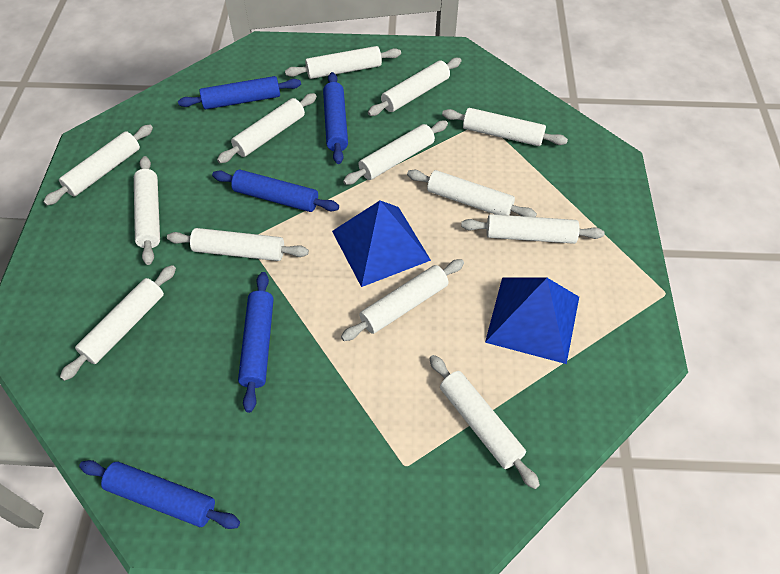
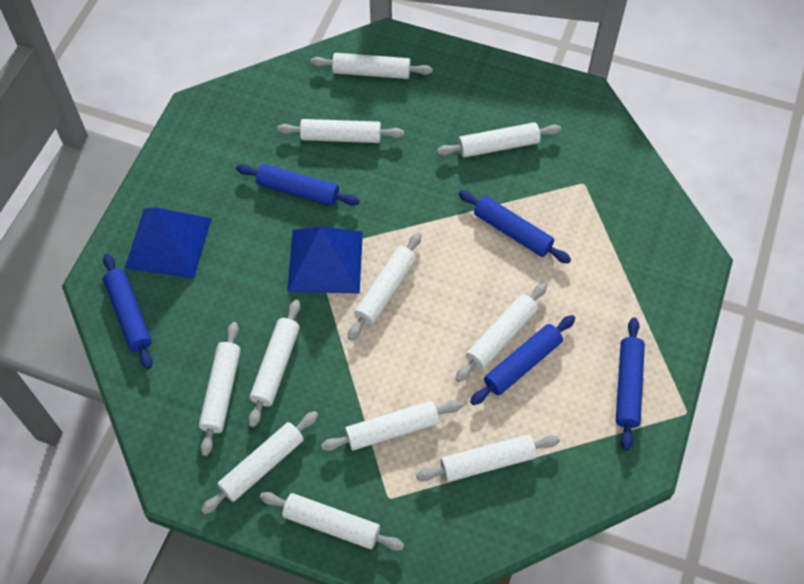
white rolling pin: [43,125,153,205] [60,265,176,381] [134,156,160,265] [167,228,309,261] [217,93,317,163] [285,46,401,79] [341,259,464,341] [343,121,448,185] [368,58,461,116] [407,170,537,217] [429,355,540,489] [442,108,568,146] [461,214,605,244] = 13 -> [199,322,241,456] [201,411,318,514] [248,300,300,427] [260,492,404,551] [277,119,404,143] [310,53,433,79] [321,401,462,451] [348,233,421,340] [416,435,560,482] [437,122,561,158] [456,283,547,382] = 11

